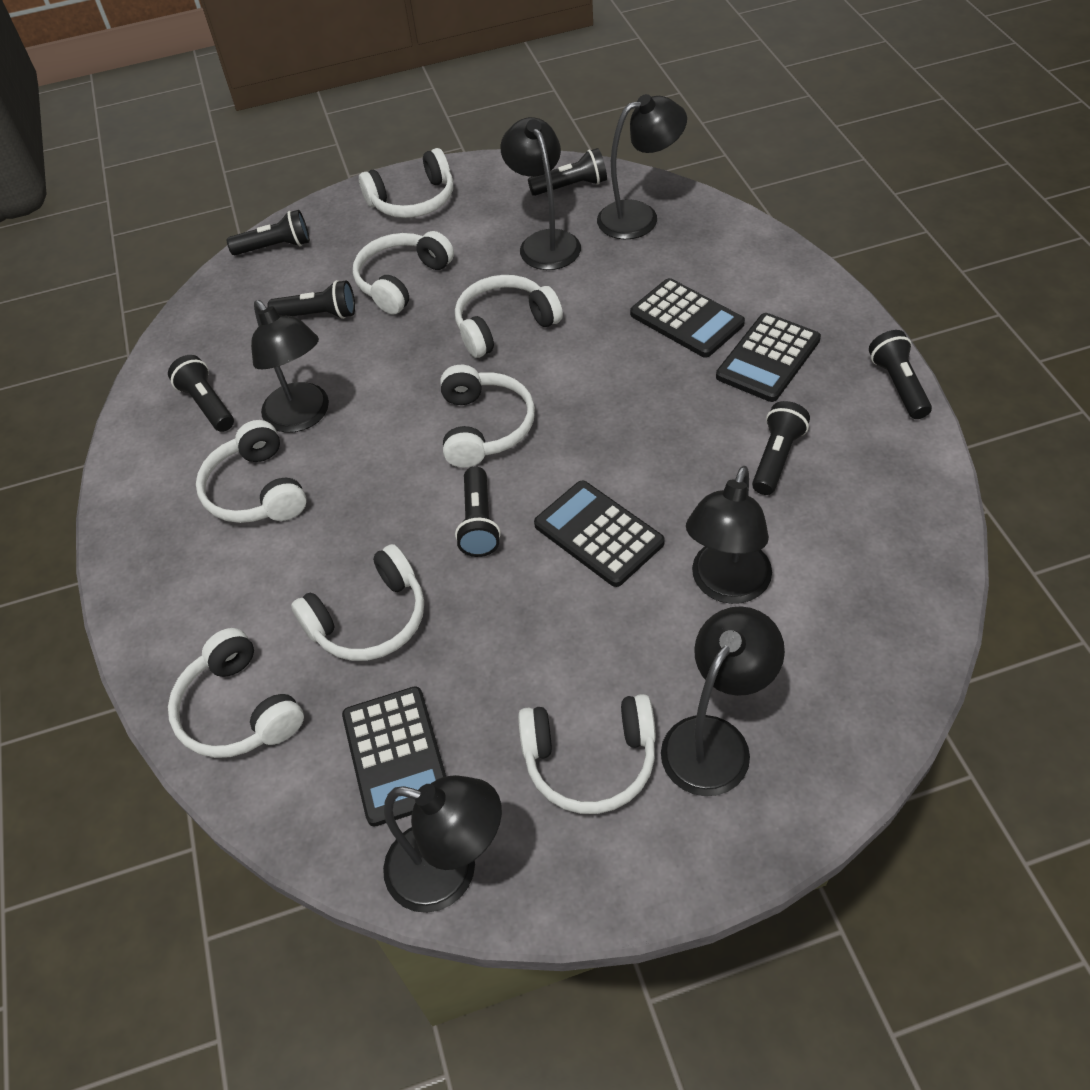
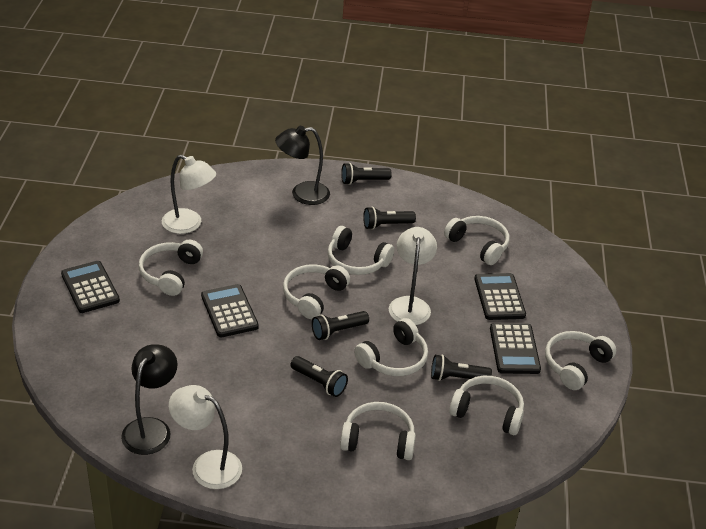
black flashlight: [168,355,234,432] [227,210,310,255] [268,280,355,319] [455,466,501,557] [528,148,607,196] [752,401,810,495] [869,330,932,419] = 7 -> [290,356,348,397] [312,311,369,340] [341,163,392,185] [363,207,416,230] [431,355,492,381] = 5
black lamp: [251,300,329,433] [383,775,502,913] [501,117,581,270] [597,94,687,239] [661,606,785,796] [686,466,772,604] = 6 -> [121,344,178,455] [275,126,330,205] = 2
white lamp: none = 0 -> [162,155,216,234] [169,385,242,489] [389,227,437,325] = 3

